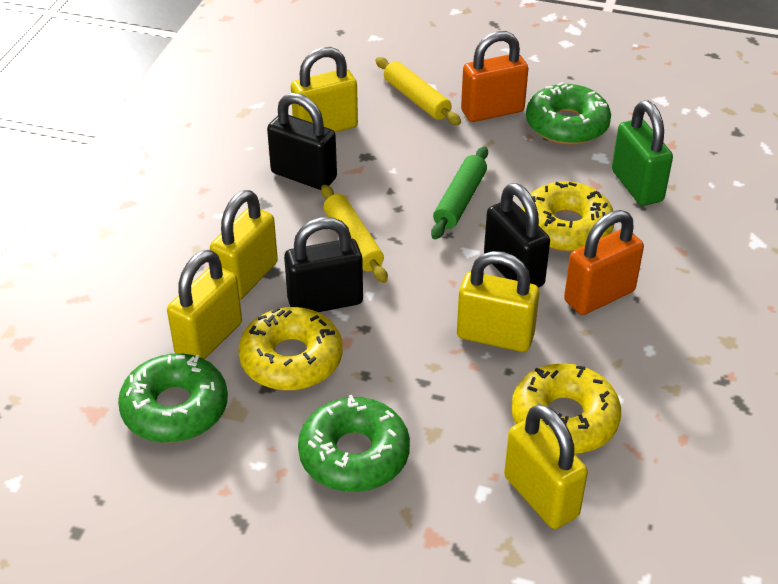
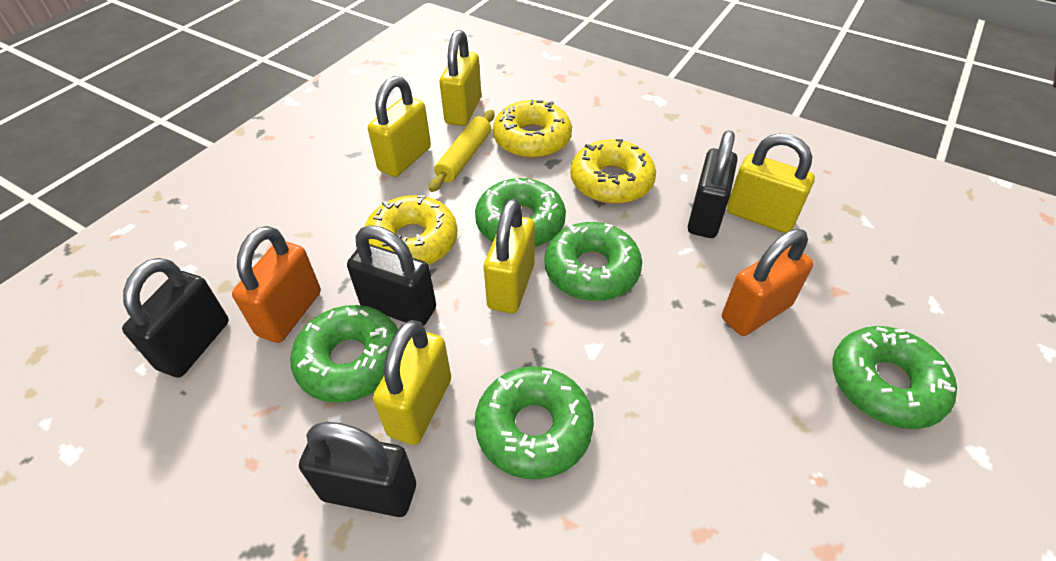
black padlock: [267,93,337,190] [284,217,363,312] [484,183,550,288] = 3 -> [122,258,229,377] [299,422,416,517] [347,225,436,326] [688,130,738,238] = 4
green donut: [118,353,228,443] [298,395,410,492] [526,82,611,145] = 3 -> [290,305,398,403] [474,366,594,479] [475,178,566,247] [545,222,642,301] [832,326,957,429] = 5
green padlock: [612,101,673,206] = 1 -> none = 0
green rolling pin: [431,146,488,239] = 1 -> none = 0
yellow rolling pin: [321,185,388,283] [375,57,461,125] = 2 -> [429,110,495,192] = 1

